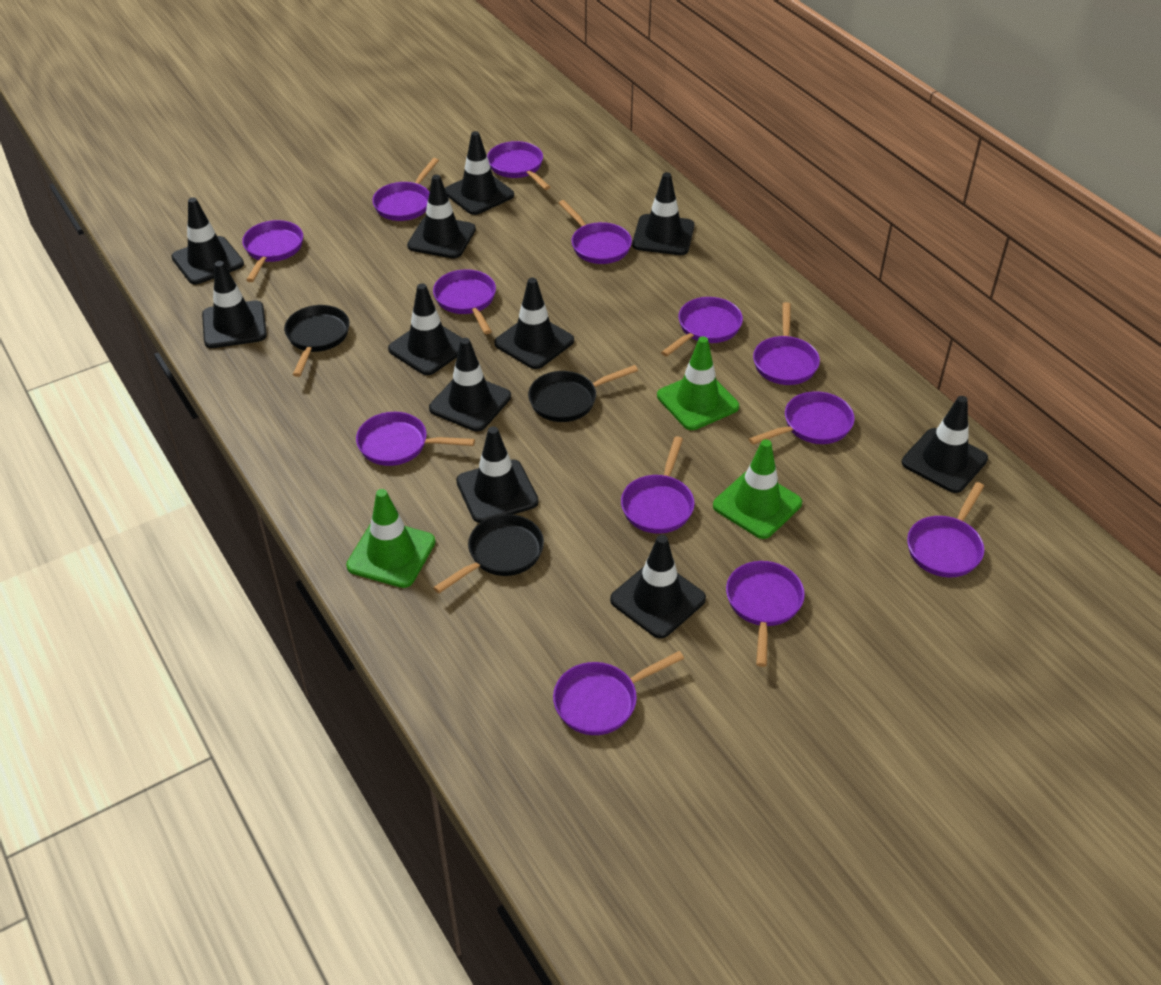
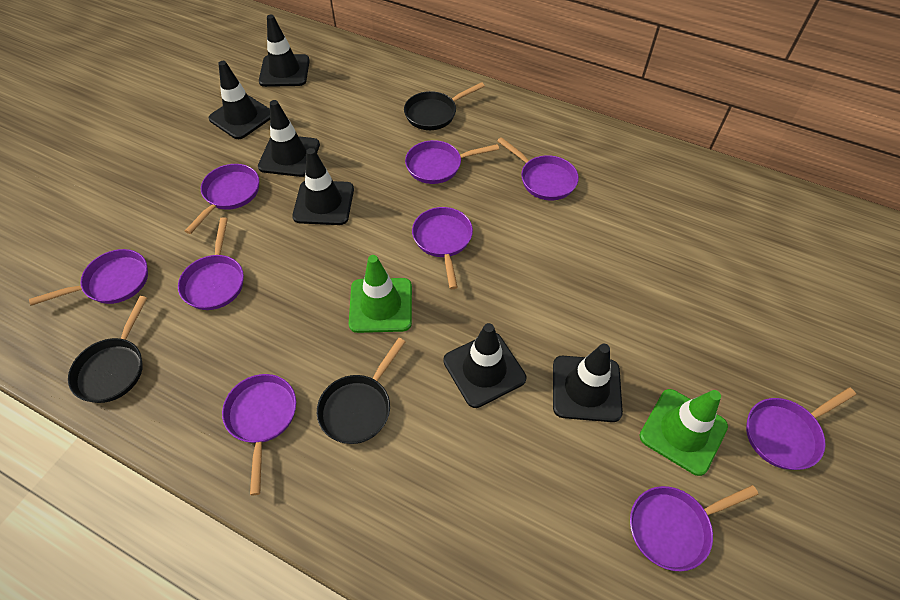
black traffic cone: [171,197,244,284] [202,261,267,348] [388,283,462,375] [407,175,476,258] [429,338,511,431] [445,131,514,215] [456,426,538,523] [494,278,574,369] [610,535,706,638] [632,172,694,255] [902,396,988,493] = 11 -> [209,61,270,139] [258,100,320,177] [259,15,310,87] [292,148,354,225] [443,323,526,408] [553,344,623,422] = 6
green traffic cone: [346,489,435,588] [657,336,739,430] [713,439,802,539] = 3 -> [349,255,412,333] [639,389,728,476] = 2
purple pan: [242,220,303,282] [356,412,475,466] [372,158,439,221] [433,269,496,334] [487,141,550,190] [553,651,684,735] [559,200,632,264] [621,436,695,534] [661,297,743,357] [726,561,805,667] [749,391,855,445] [753,302,820,385] [907,482,984,577] = 13 -> [29,249,148,306] [178,217,244,310] [185,164,259,234] [222,374,296,495] [405,140,499,184] [412,207,473,289] [497,137,579,200] [630,485,758,571] [746,387,856,470] = 9

